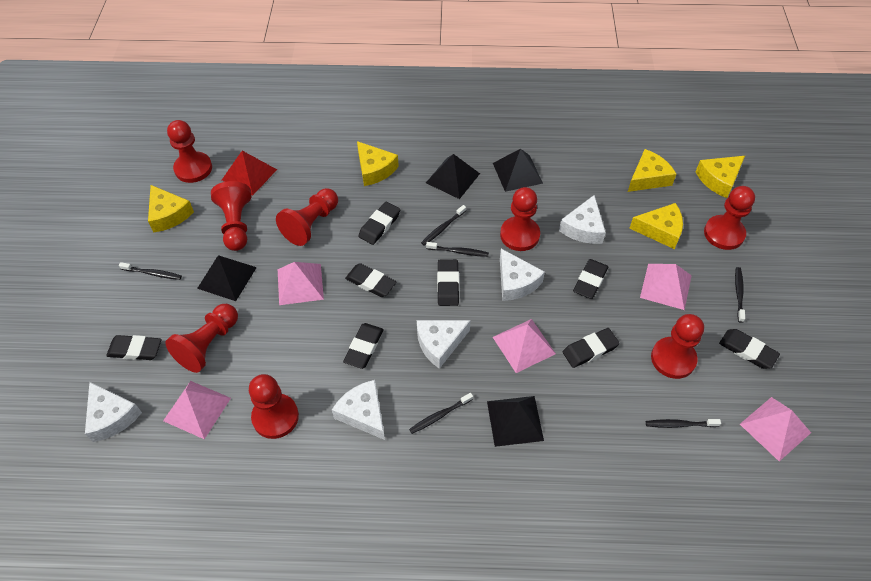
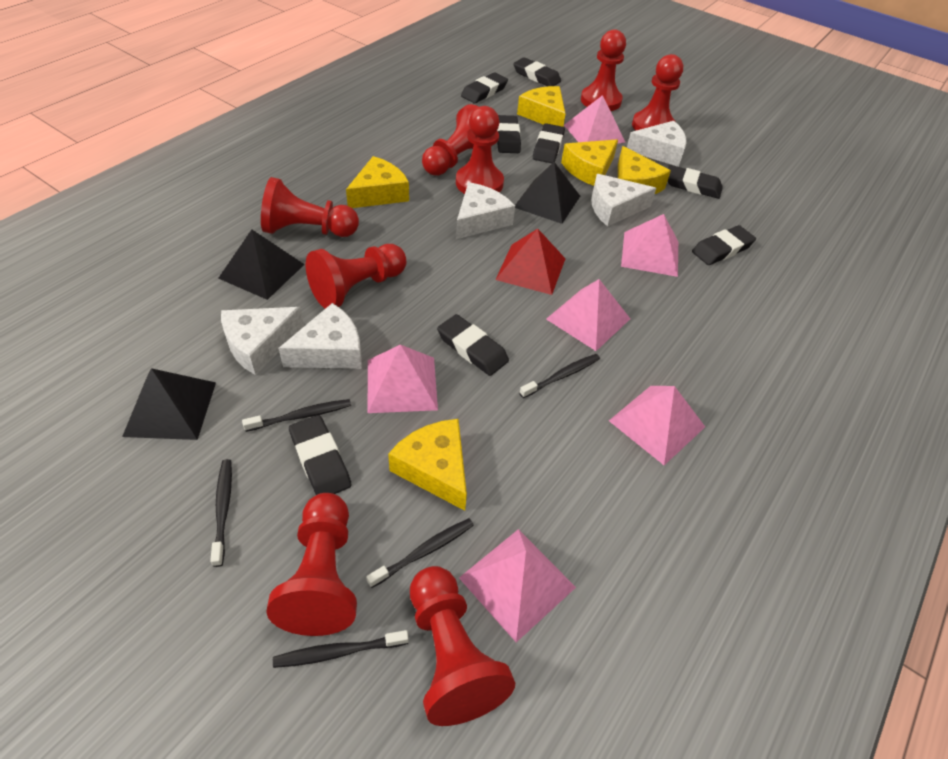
black pyramid: [197,255,257,301] [426,154,480,199] [487,396,544,447] [493,149,543,192] = 4 -> [122,368,216,440] [218,229,305,300] [515,162,580,224] = 3
black toothbrush: [119,262,182,280] [409,393,473,434] [421,205,466,245] [426,242,489,257] [646,419,721,428] [735,267,745,323] = 6 -> [210,459,232,567] [242,399,351,432] [273,630,409,668] [366,518,474,588] [520,354,600,398] = 5
pink pyramid: [163,381,231,439] [278,262,324,305] [493,319,556,373] [640,264,692,310] [740,397,811,461] = 5 -> [368,345,438,413] [459,529,576,642] [546,279,630,351] [564,95,625,144] [609,386,705,465] [621,214,678,277] = 6

